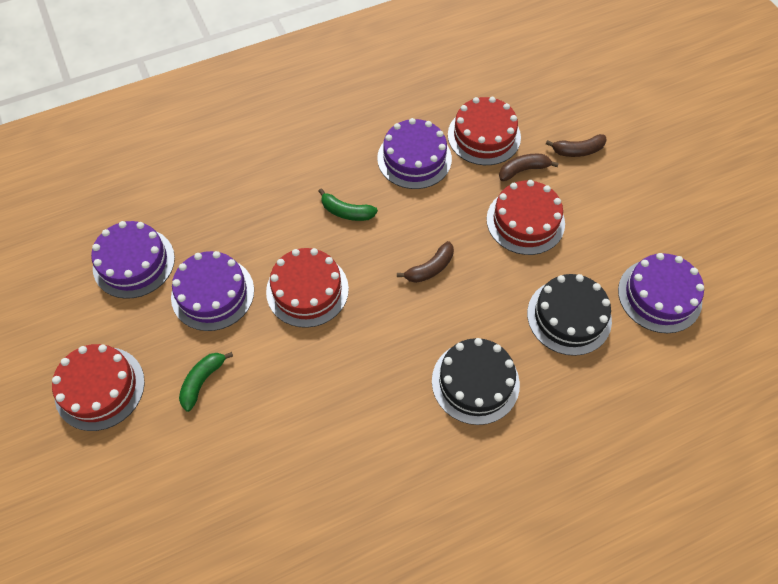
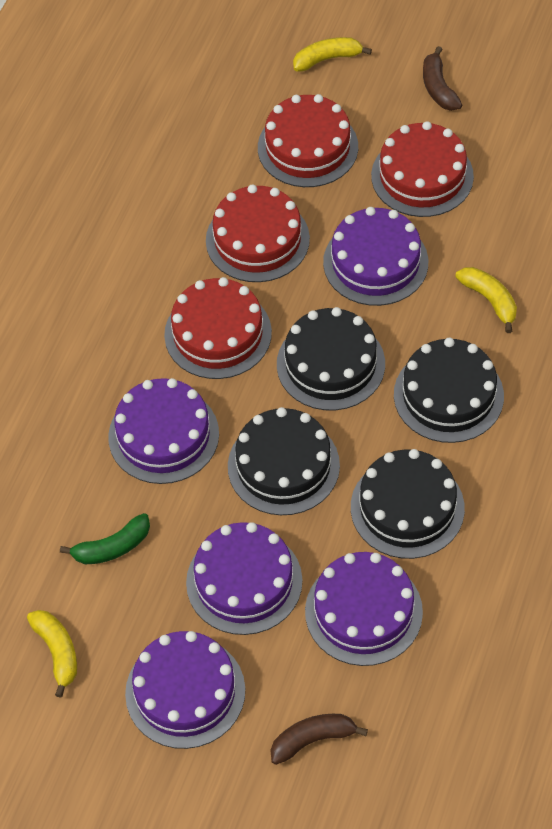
black cake: [432,338,520,425] [527,274,612,356] = 2 -> [228,407,340,515] [277,307,385,410] [351,449,465,559] [394,338,504,443] = 4
brown banana: [397,241,454,283] [499,154,559,181] [546,134,607,157] = 3 -> [270,714,368,765] [423,46,462,111] = 2
green banana: [179,352,233,412] [318,188,378,221] = 2 -> [60,513,150,565] = 1
purple cake: [91,221,175,299] [171,251,254,331] [377,118,452,189] [618,253,704,333] = 4 -> [108,378,219,484] [125,631,245,749] [186,522,302,635] [305,552,423,666] [323,207,428,306] = 5
yellow banana: none = 0 -> [27,610,77,698] [293,37,372,72] [455,267,517,333] = 3

